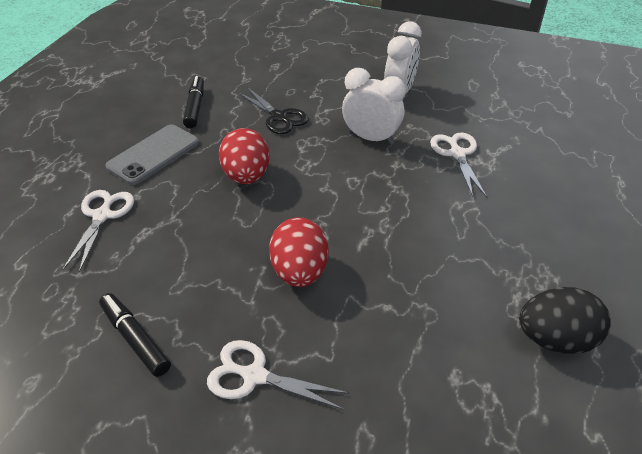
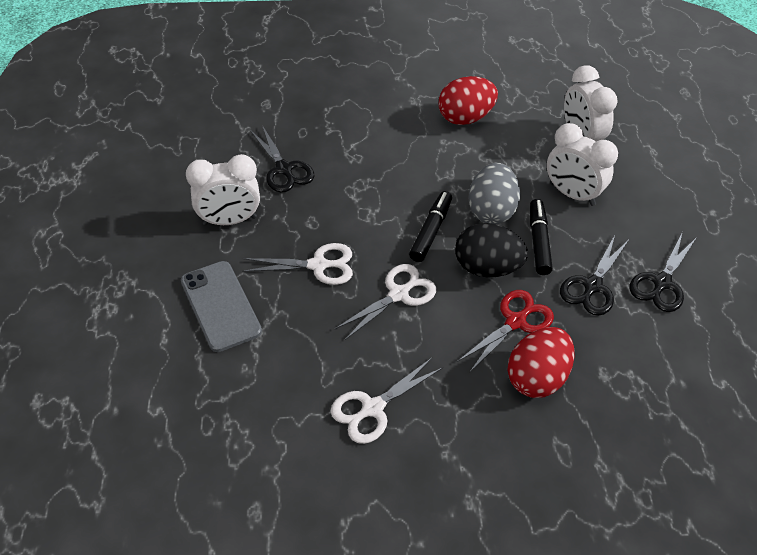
black scissors: [237,87,309,134] = 1 -> [250,125,314,193] [560,235,628,316] [630,234,697,312] = 3
grey egg: none = 0 -> [468,163,520,224] = 1
red scissors: none = 0 -> [457,290,554,373] = 1
white clock: [342,68,406,145] [384,21,422,94] = 2 -> [186,154,260,225] [547,123,618,206] [564,65,618,141] = 3

